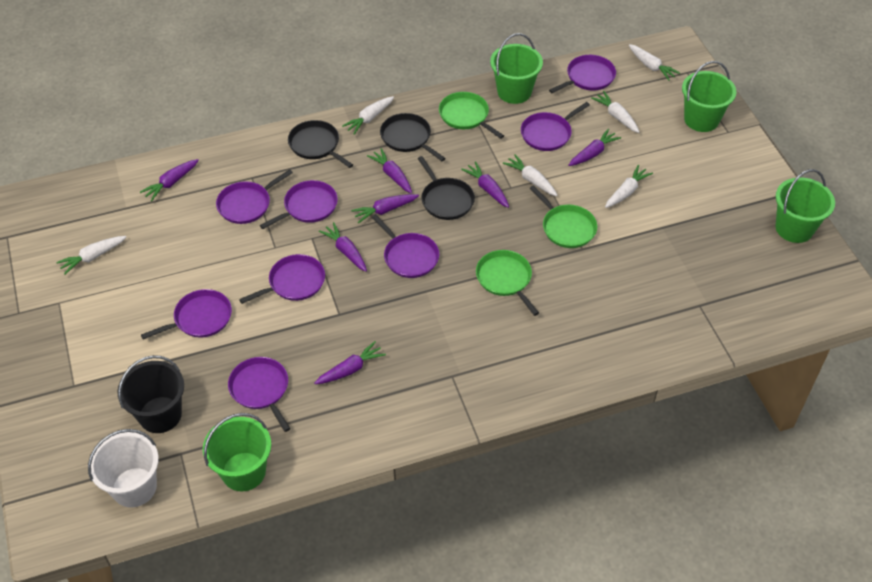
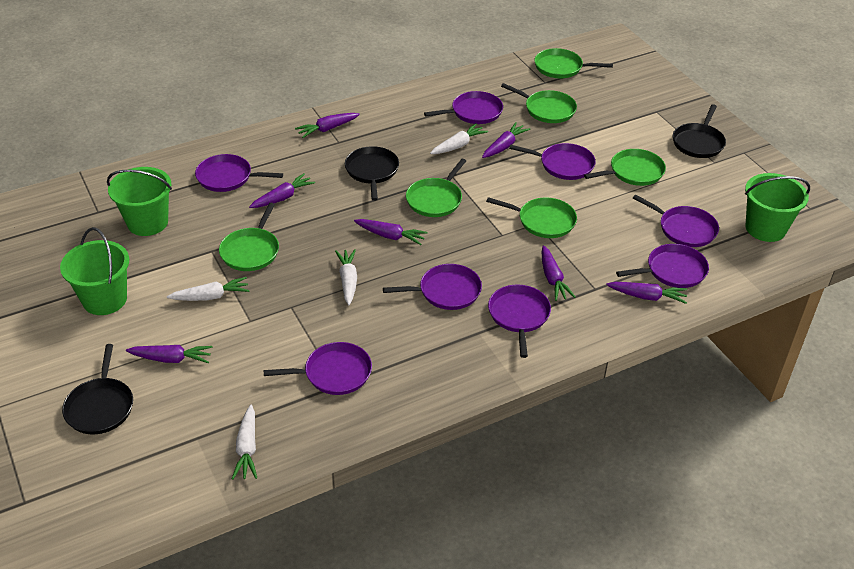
black bucket: [117,355,184,433] = 1 -> none = 0
green bucket: [203,413,271,491] [490,33,543,104] [682,61,736,132] [775,169,835,243] = 4 -> [60,227,129,315] [107,167,172,236] [745,173,810,242] = 3
green pan: [439,92,504,139] [476,250,539,316] [530,185,597,248] = 3 -> [219,203,279,271] [406,159,466,217] [486,197,577,238] [501,83,577,123] [534,48,613,78] [584,149,666,186] = 6
white bucket: [88,429,159,508] = 1 -> none = 0
white carrot: [56,236,126,275] [342,96,394,135] [503,154,558,196] [591,91,639,133] [605,165,653,208] [629,44,680,81] = 6 -> [167,277,250,301] [232,405,257,480] [335,249,357,305] [430,123,488,154] = 4

